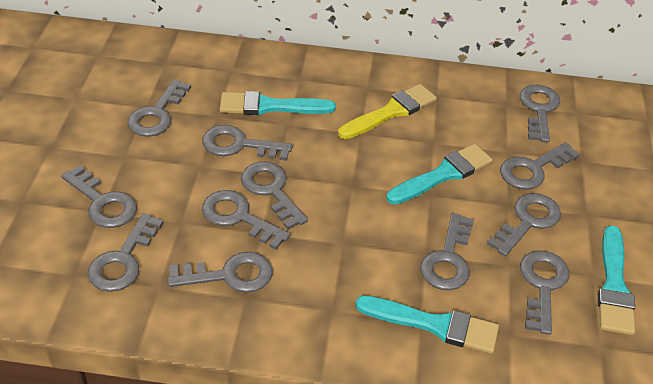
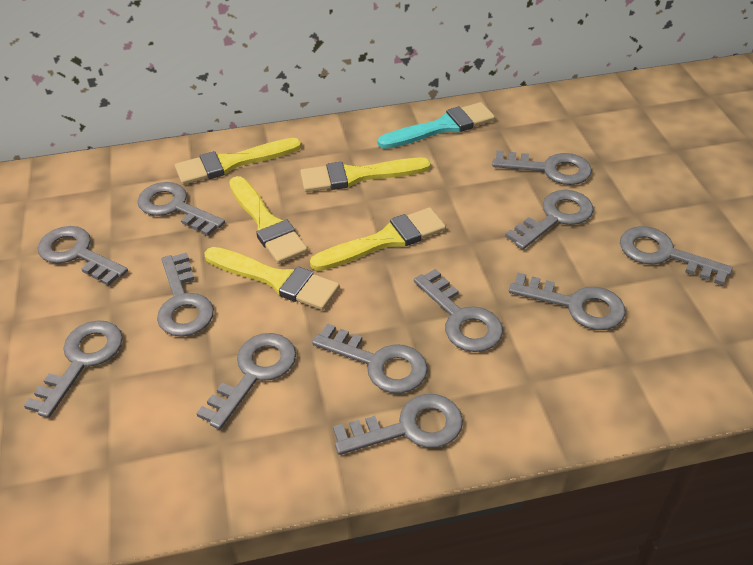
turquoise brush: [220,91,336,115] [355,296,499,354] [386,144,493,205] [598,225,635,335] = 4 -> [377,102,495,149] = 1
yellow brush: [338,84,437,139] = 1 -> [175,138,302,185] [204,247,340,310] [229,176,308,264] [300,158,431,192] [310,208,446,271] = 5

